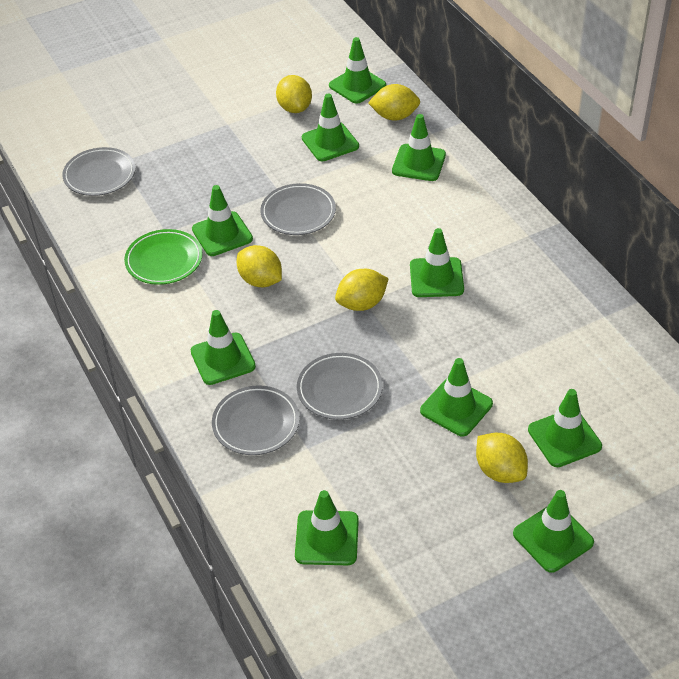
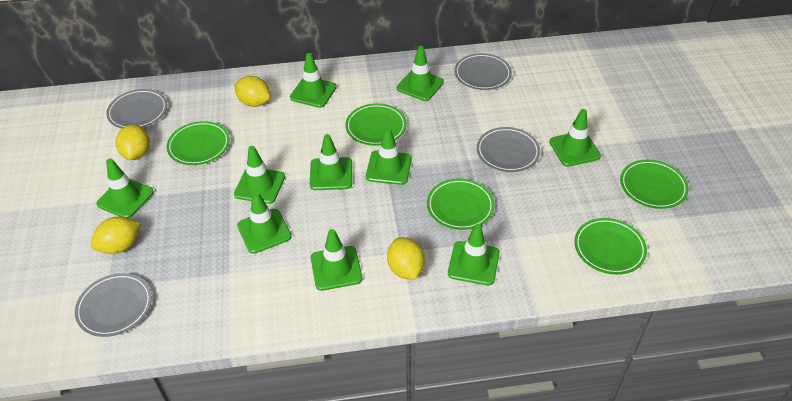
green plate: [124,229,203,285] = 1 -> [166,121,230,165] [345,103,407,146] [427,178,495,230] [574,218,647,275] [620,160,689,209] = 5
yellow lemon: [237,245,282,287] [276,75,312,113] [335,269,389,311] [368,84,420,121] [476,433,528,483] = 5 -> [91,217,141,254] [116,125,150,160] [234,76,271,107] [387,237,425,280] = 4

